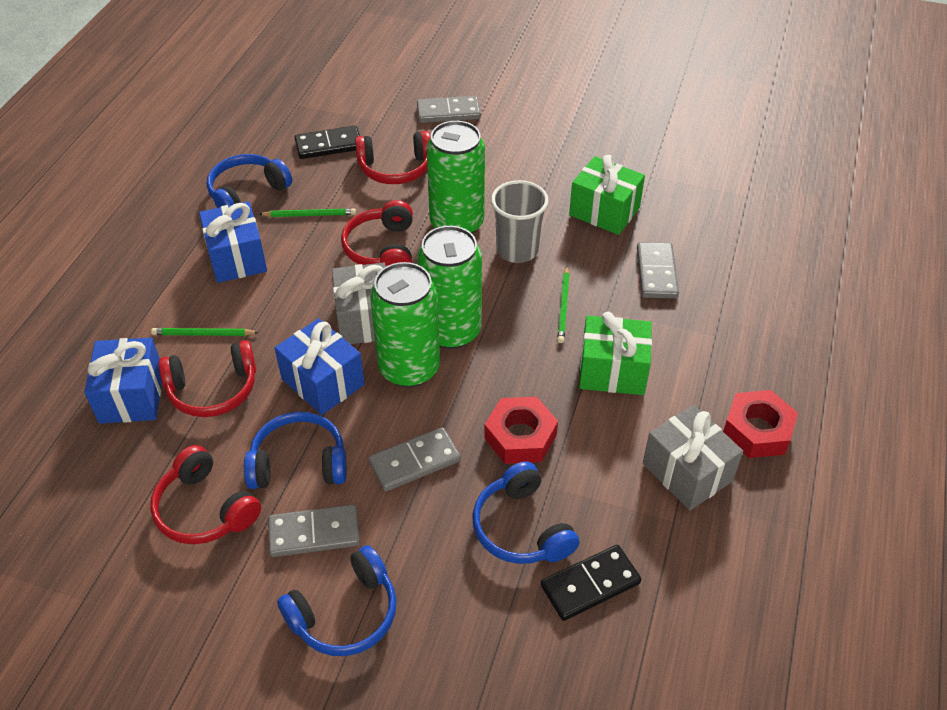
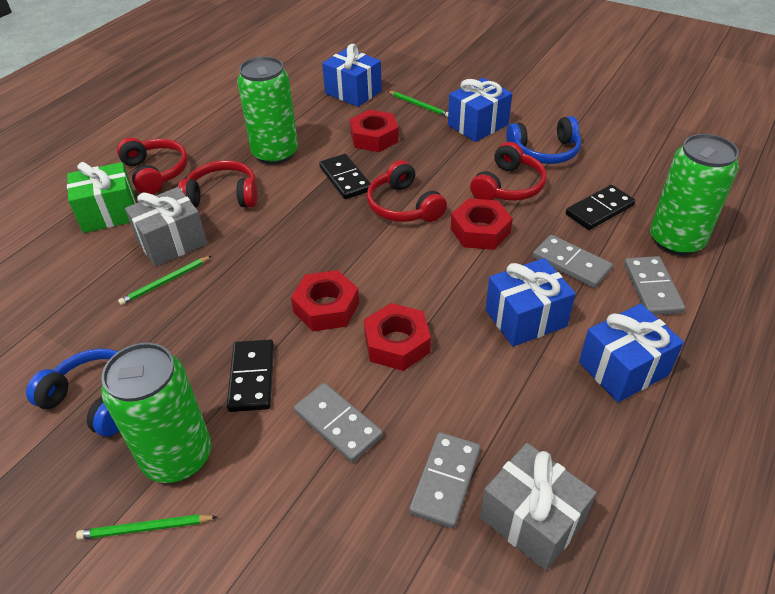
black domino: [295,126,360,159] [541,545,641,621] = 2 -> [227,340,274,412] [319,154,371,199] [566,185,635,230] = 3
blue gift: [84,338,162,424] [199,201,267,283] [275,318,365,415] = 3 -> [322,44,382,107] [448,78,512,142] [486,258,576,347] [579,304,684,402] = 4
blue headphones: [207,154,292,208] [244,412,347,489] [277,545,397,656] [472,461,579,564] = 4 -> [26,349,119,437] [506,116,581,164] = 2
green gift: [569,155,645,235] [579,312,652,395] = 2 -> [67,162,136,233] = 1
grey cup: [491,180,549,263] = 1 -> none = 0
red nut: [484,397,558,464] [723,390,798,458] = 2 -> [291,270,359,331] [350,110,399,152] [364,303,431,371] [451,198,513,250] = 4

